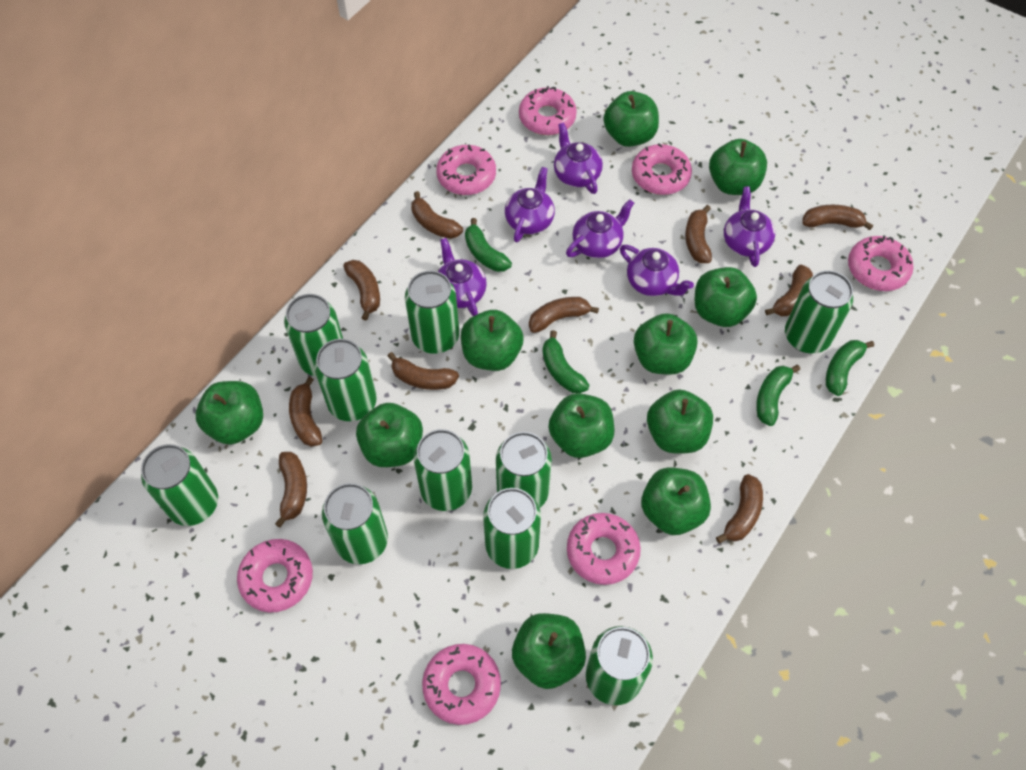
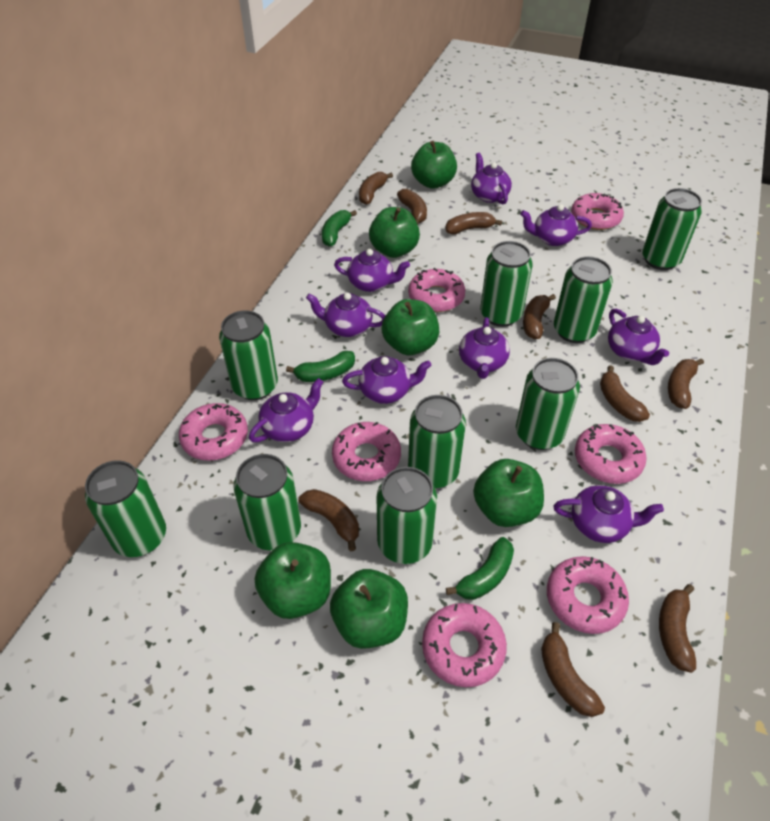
brown banana: [275,452,307,528] [289,377,322,447] [343,260,380,321] [388,352,459,390] [411,191,463,239] [529,297,599,333] [685,205,712,263] [716,474,763,543] [765,264,813,316] [802,205,873,230] = 10 -> [298,489,359,551] [359,172,393,205] [397,189,427,225] [445,212,502,235] [523,294,556,339] [541,622,605,717] [600,365,650,422] [659,584,696,673] [668,358,704,409] = 9
green apple: [196,381,263,445] [356,403,423,467] [461,310,524,371] [512,613,586,689] [548,393,614,458] [604,91,659,147] [634,313,698,375] [641,467,711,535] [647,389,713,453] [694,267,757,327] [709,139,767,195] = 11 -> [255,542,331,619] [330,569,408,649] [369,207,420,258] [382,299,439,355] [411,141,457,189] [473,459,544,527] = 6
green banana: [465,218,512,272] [542,330,590,393] [756,365,800,426] [826,340,874,396] = 4 -> [286,351,355,382] [322,210,357,247] [446,537,514,600] = 3
green can: [141,444,218,526] [284,294,343,377] [314,339,377,421] [322,483,388,564] [405,271,459,354] [414,429,472,511] [483,488,541,569] [496,432,552,508] [586,626,653,705] [785,270,853,353] = 10 -> [85,460,166,557] [219,310,278,400] [233,454,301,550] [377,467,437,564] [408,395,466,489] [480,241,533,327] [516,358,580,450] [554,256,613,343] [642,188,702,270] = 9
purple teapot: [438,238,487,316] [505,167,555,242] [554,122,603,194] [566,199,634,258] [620,245,694,296] [724,186,775,267] = 6 -> [249,378,323,442] [306,293,385,337] [334,249,410,292] [342,356,432,404] [459,317,510,379] [471,153,512,204] [520,204,592,246] [553,485,664,543] [608,309,669,365] = 9

